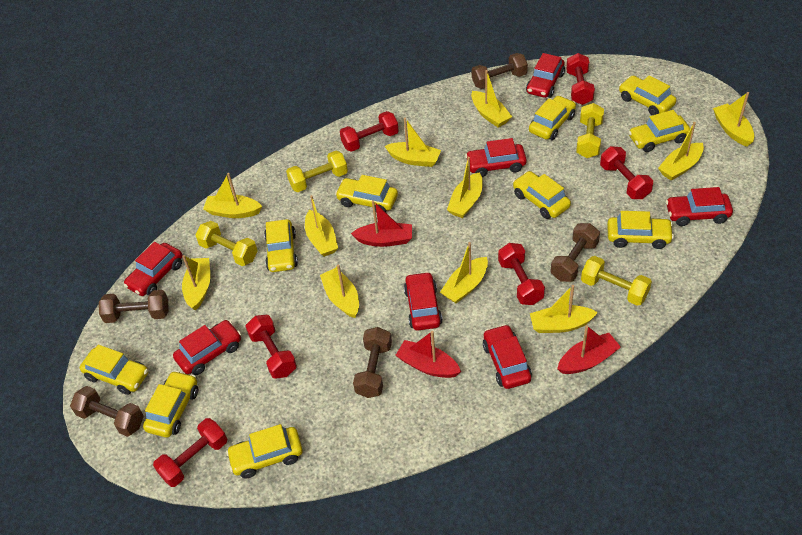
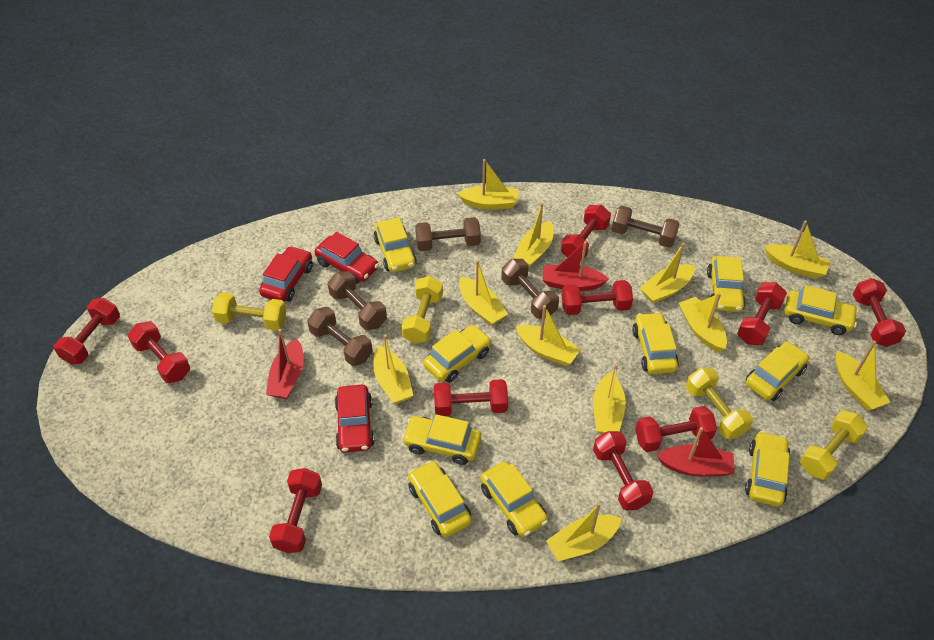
red car: [123,242,182,296] [173,320,241,375] [404,272,443,331] [465,138,527,177] [483,324,532,389] [526,53,565,98] [666,187,733,226] = 7 -> [259,246,313,302] [314,232,379,284] [335,385,375,453] = 3
red dumbbell: [153,418,227,487] [245,315,297,379] [340,111,399,152] [498,243,545,305] [566,53,595,105] [600,146,653,199] = 6 -> [54,298,120,364] [128,321,190,383] [269,468,322,553] [434,379,508,416] [561,205,611,261] [562,280,633,315] [593,431,653,510] [635,406,717,452] [737,282,787,345] [853,278,906,347] = 10

